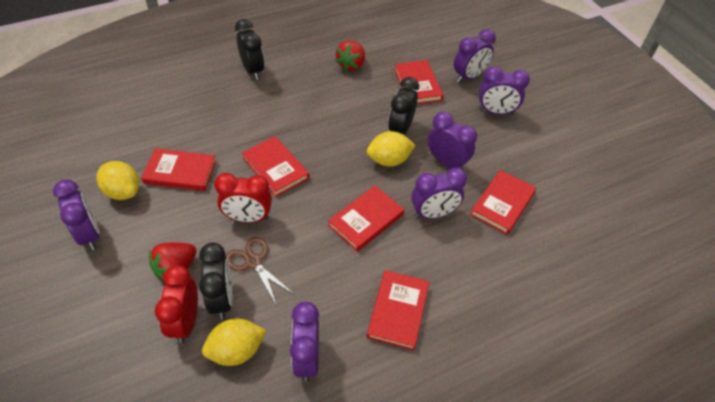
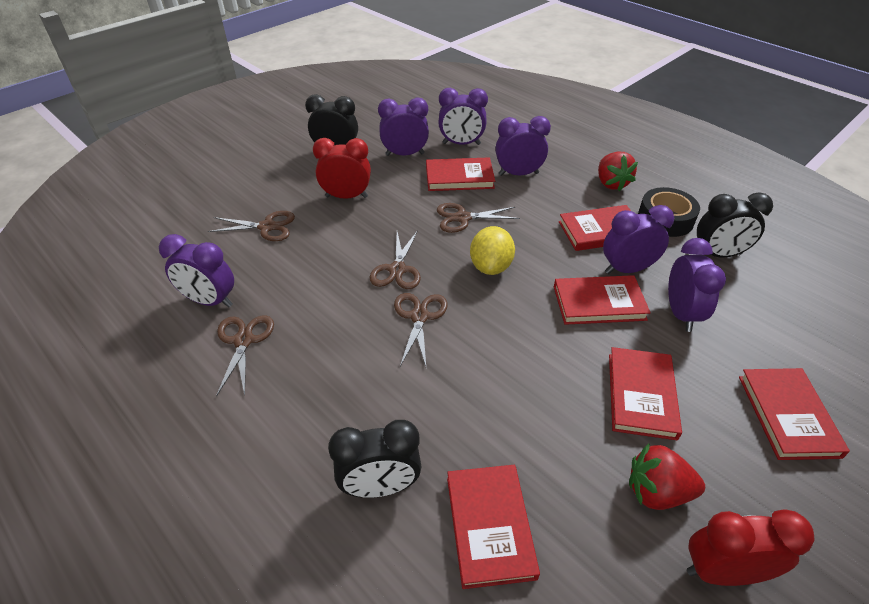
black tape: none = 0 -> [638,187,700,237] = 1
brown scissors: [226,237,294,304] = 1 -> [208,211,295,241] [216,315,274,397] [369,230,421,289] [394,293,448,369] [437,203,520,233] = 5
yellow lemon: [96,161,139,200] [202,319,266,366] [367,131,416,167] = 3 -> [470,226,515,275] = 1

